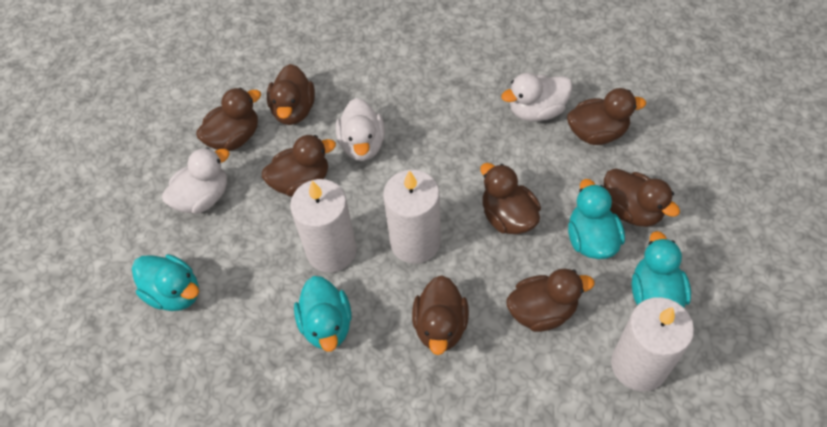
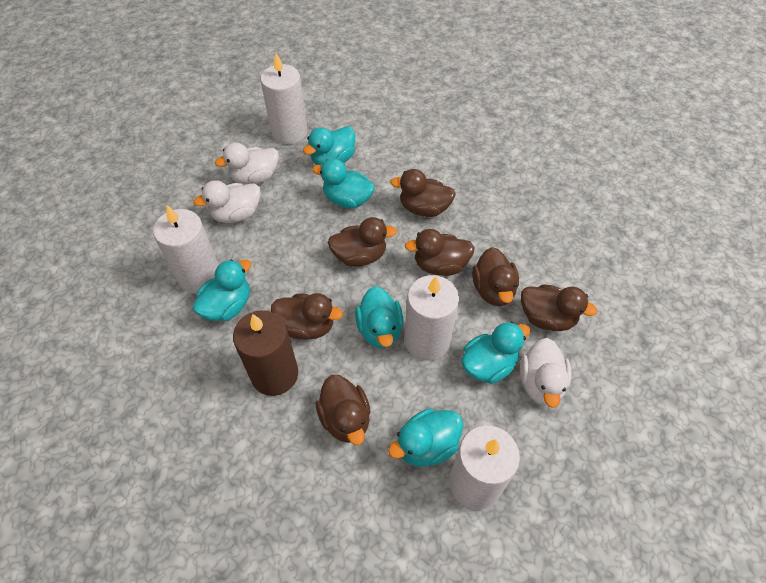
brown candle: none = 0 -> [233,310,298,396] = 1
brown duck: [196,88,261,151] [262,135,336,197] [267,64,315,125] [412,275,469,355] [480,163,541,234] [506,269,594,332] [567,88,646,145] [604,168,680,227] = 8 -> [271,293,343,340] [316,375,370,445] [328,217,397,267] [390,169,456,217] [405,229,475,276] [472,247,519,306] [521,285,598,331] = 7
turquoise duck: [132,254,199,311] [294,276,352,352] [568,179,625,259] [632,231,691,307] = 4 -> [193,260,252,321] [303,126,355,165] [312,158,375,208] [355,286,403,348] [388,408,463,467] [462,322,531,384] = 6
white candle: [290,179,357,273] [383,170,441,264] [611,297,694,392] = 3 -> [153,205,219,294] [260,53,308,144] [405,275,459,361] [449,425,520,510] = 4

